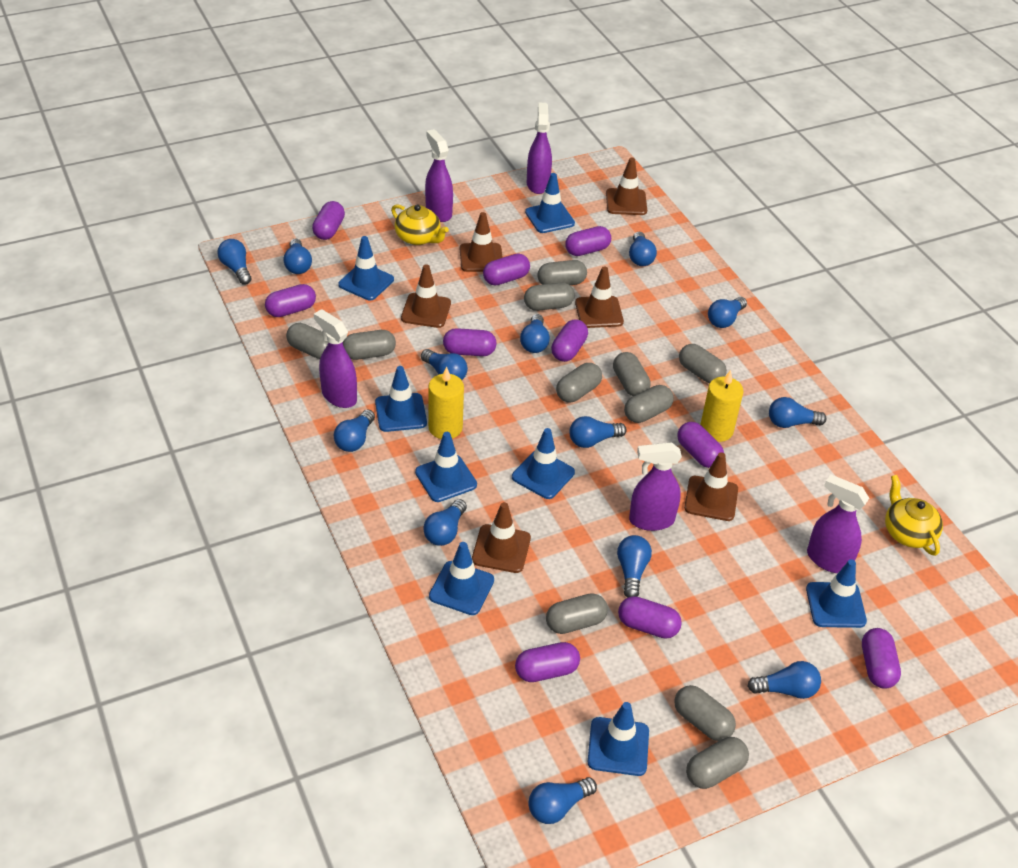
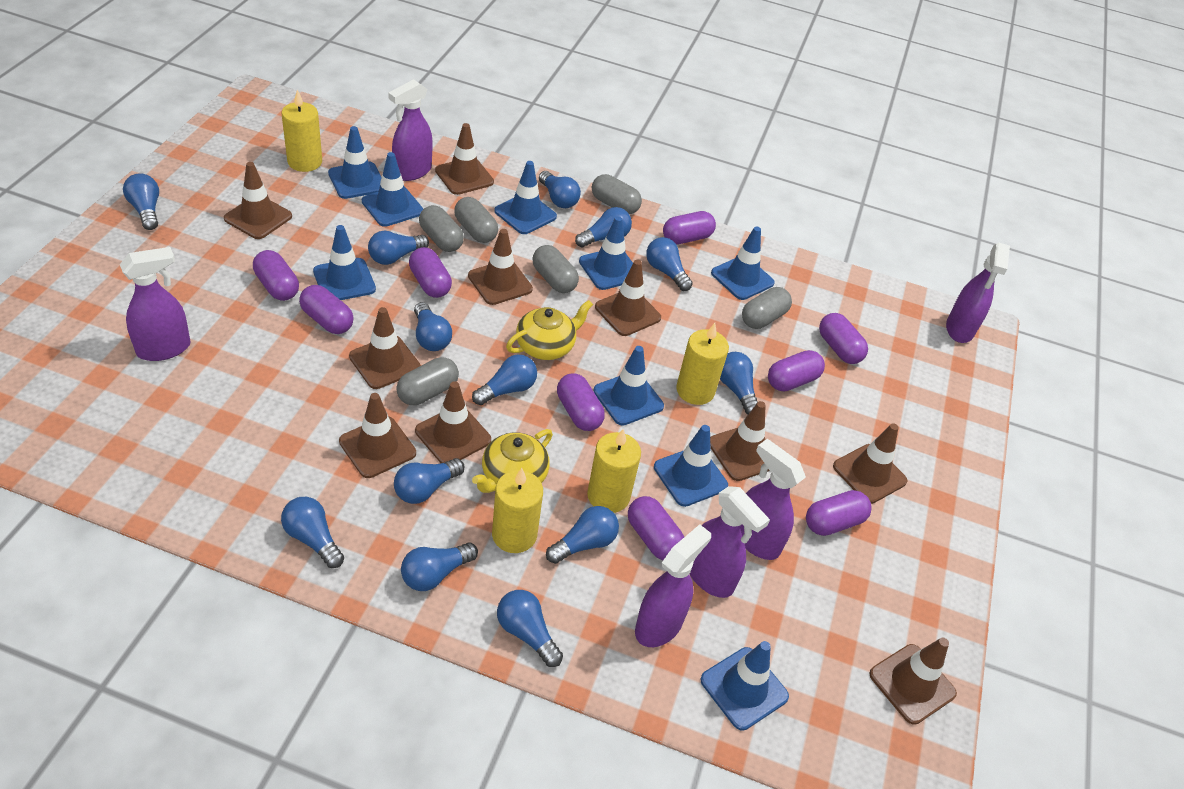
blue traffic cone: [338,236,394,300] [375,366,427,432] [415,432,477,502] [429,542,494,615] [512,428,575,499] [525,173,575,233] [587,702,649,776] [806,559,867,628] = 8 -> [313,225,376,300] [328,126,382,199] [362,152,423,227] [494,161,557,234] [579,216,633,290] [593,346,664,425] [654,425,728,507] [701,641,789,730] [711,226,775,300] = 9
brown traffic cone: [401,264,451,328] [460,212,503,272] [472,502,531,573] [575,266,624,328] [606,158,647,215] [684,452,738,521] = 6 -> [224,162,292,239] [339,393,416,478] [349,307,421,389] [415,381,491,463] [435,123,494,195] [468,229,533,305] [595,260,661,336] [710,401,770,481] [833,423,908,504] [869,638,957,725] = 10
grey capsule: [286,323,328,359] [343,330,396,360] [524,282,575,311] [537,260,587,285] [546,593,608,634] [556,363,602,402] [613,352,650,396] [624,385,674,423] [674,685,736,741] [679,344,727,384] [686,737,749,789] = 11 -> [396,357,459,405] [419,205,464,252] [454,197,498,243] [532,245,579,293] [592,174,642,214] [742,287,792,329] = 6
purple capsule: [265,284,316,317] [312,201,345,240] [443,328,497,356] [483,253,530,286] [515,642,580,682] [551,319,588,362] [565,226,611,256] [618,596,682,639] [677,422,724,468] [862,628,901,689] = 10 -> [253,250,299,301] [299,285,354,334] [409,247,452,298] [557,373,605,431] [628,496,684,560] [663,211,716,245] [768,350,825,391] [806,490,872,536] [819,313,868,364] = 9
purple spray bottle: [314,309,357,408] [425,129,453,222] [527,102,552,194] [629,443,682,531] [807,474,869,573] = 5 -> [120,247,191,361] [388,79,433,181] [635,524,711,647] [690,486,770,598] [741,439,806,560] [946,243,1010,343] = 6
yellow candle: [428,367,464,439] [700,370,744,442] = 2 -> [281,89,322,172] [492,468,543,553] [587,429,641,513] [676,323,729,405] = 4

